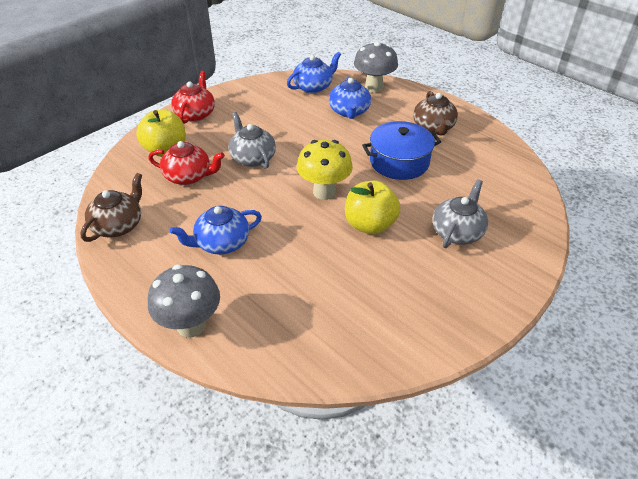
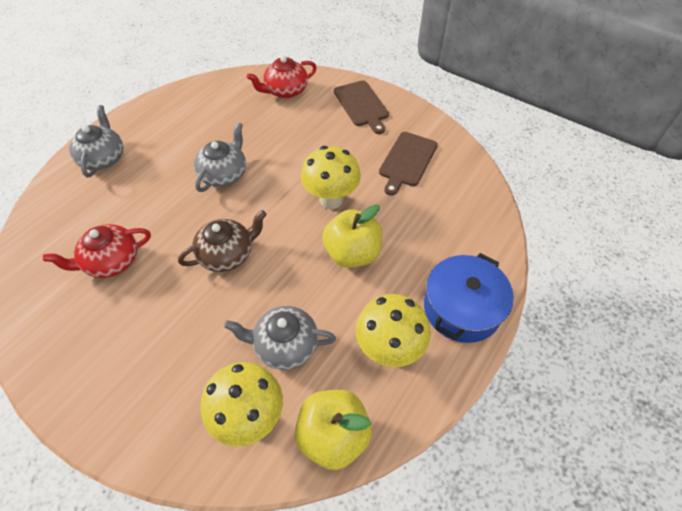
blue teapot: [170,206,262,254] [287,52,341,93] [329,77,371,119] = 3 -> none = 0
brown cutting board: none = 0 -> [334,80,389,134] [379,132,438,196] = 2
brown teapot: [80,173,142,242] [413,91,458,135] = 2 -> [178,210,267,272] = 1
grey mushroom: [148,264,220,338] [354,41,398,93] = 2 -> none = 0
grey teapot: [228,112,276,169] [432,179,488,248] = 2 -> [69,105,123,177] [194,122,246,192] [224,306,336,370] = 3
yellow mushroom: [297,140,353,200] = 1 -> [200,362,283,446] [301,146,361,209] [356,294,430,367] = 3

